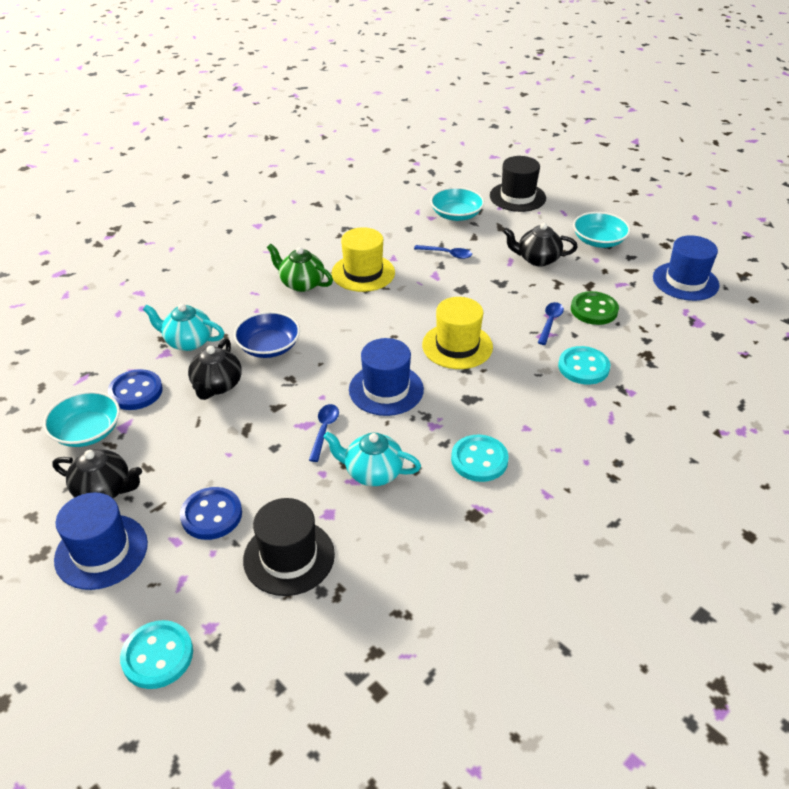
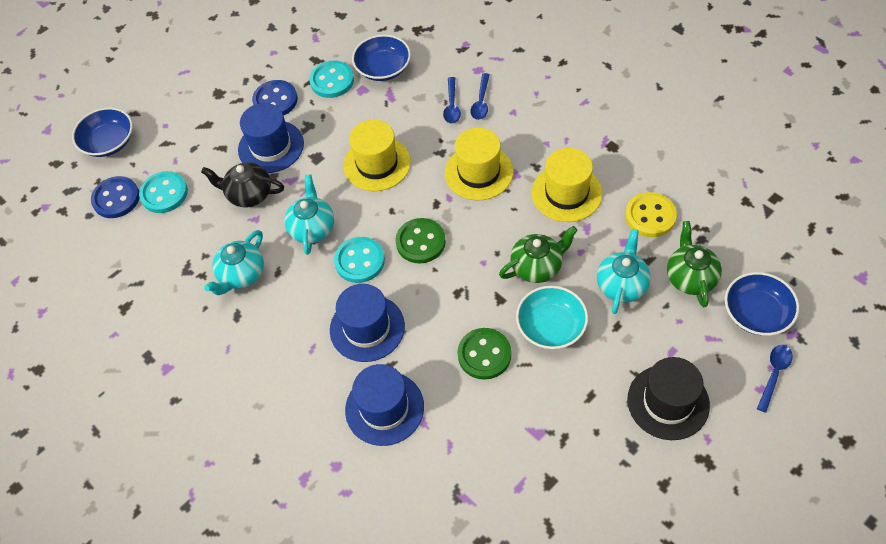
black hat: [243,498,335,596] [490,156,546,212] = 2 -> [627,357,710,440] = 1
black teapot: [53,449,142,498] [188,339,242,400] [503,223,578,266] = 3 -> [201,163,284,207] = 1
blue bowl: [234,311,300,358] = 1 -> [72,107,133,157] [352,35,411,81] [725,272,799,336] = 3
green button: [571,291,619,325] = 1 -> [395,218,446,263] [457,328,511,380] = 2
green teapot: [267,244,333,292] = 1 -> [499,226,578,283] [667,221,722,307] = 2
turquoise bowl: [43,391,120,447] [430,187,484,221] [573,212,630,248] = 3 -> [516,285,588,349] = 1
turquoise teapot: [143,304,224,351] [323,432,421,486] = 2 -> [204,230,264,295] [284,175,334,255] [597,229,651,314] = 3
yellow button: none = 0 -> [625,192,677,237] = 1
yellow hat: [331,227,395,292] [422,297,493,369] = 2 -> [343,120,411,191] [445,128,513,200] [532,148,602,222] = 3

